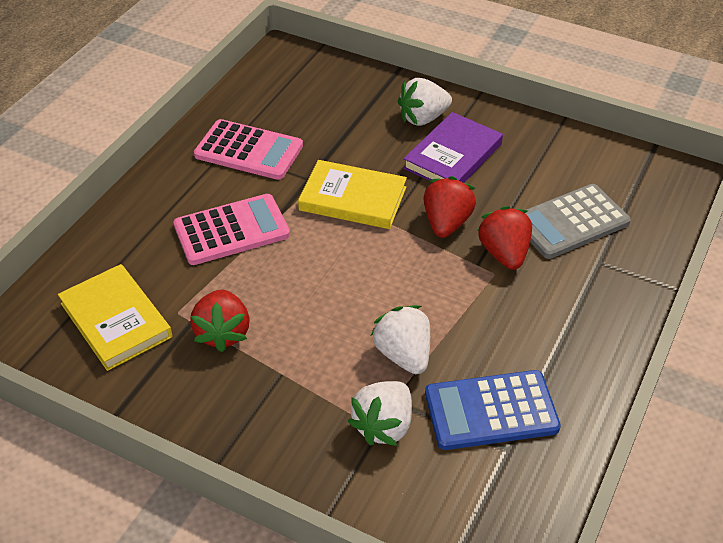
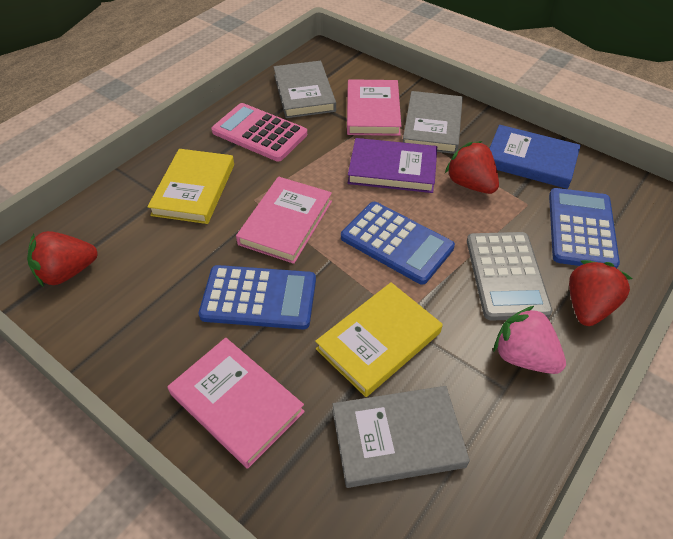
blue book: none = 0 -> [489,125,581,189] = 1
blue calculator: [425,370,561,450] = 1 -> [199,265,316,329] [341,202,455,285] [549,188,620,268] = 3
grey book: none = 0 -> [274,61,336,118] [332,386,470,488] [403,91,463,154] = 3
pink book: none = 0 -> [167,338,305,469] [236,177,332,264] [347,79,401,136] = 3
pink calculator: [173,194,290,265] [194,119,303,180] = 2 -> [211,103,307,162] = 1
pink strawberry: none = 0 -> [494,306,566,374] = 1
white strawberry: [347,381,412,446] [371,305,430,374] [397,78,452,126] = 3 -> none = 0

